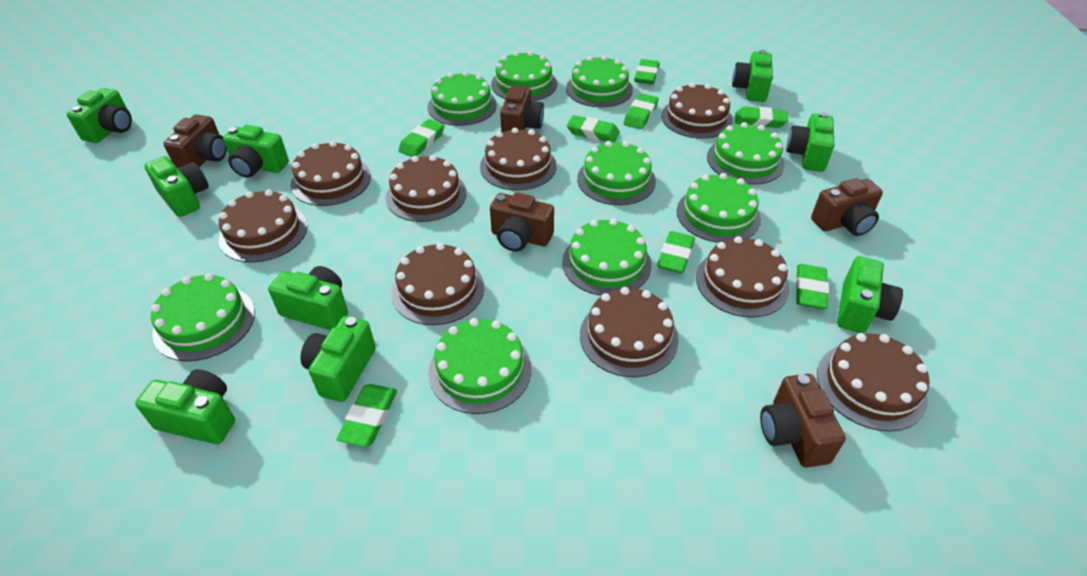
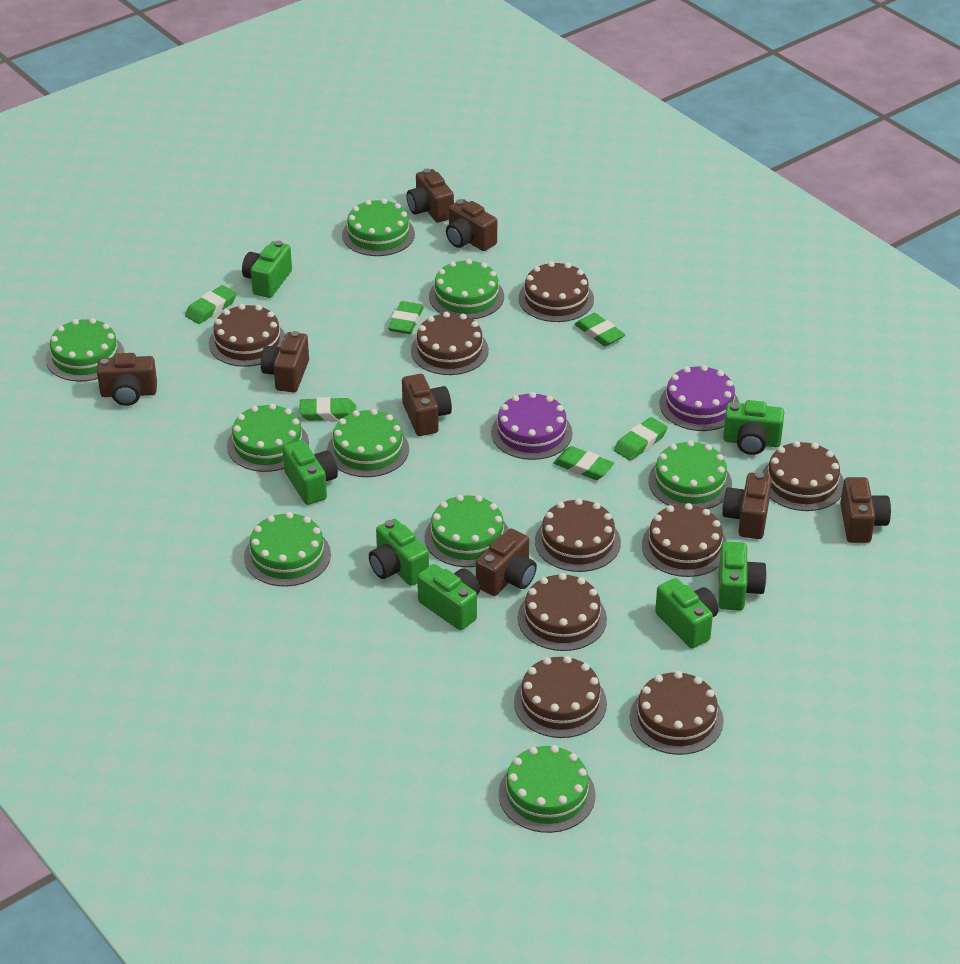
brown camera: [163,114,227,168] [490,192,554,252] [500,85,544,132] [760,374,846,468] [811,178,883,236] = 5 -> [97,353,157,406] [261,331,309,392] [402,374,452,436] [407,168,454,222] [446,199,497,251] [476,529,537,596] [722,472,772,539] [840,477,891,543] = 8
green camera: [67,88,132,143] [135,369,235,444] [144,156,209,217] [223,125,289,178] [268,266,348,330] [301,316,376,402] [732,50,773,102] [786,112,834,172] [837,256,903,333] = 9 -> [242,241,292,298] [283,440,338,505] [369,519,429,586] [417,564,480,630] [655,578,719,648] [718,541,767,611] [723,400,784,455] = 7
green eraser: [336,384,397,447] [398,119,445,157] [567,115,620,142] [624,93,659,129] [634,59,660,85] [657,231,695,273] [735,106,788,128] [796,264,829,309] = 8 -> [185,285,237,324] [299,397,356,421] [388,301,424,334] [553,446,614,480] [575,313,625,346] [614,417,668,461] = 6
purple cake: none = 0 -> [491,392,573,460] [660,365,739,431] = 2

